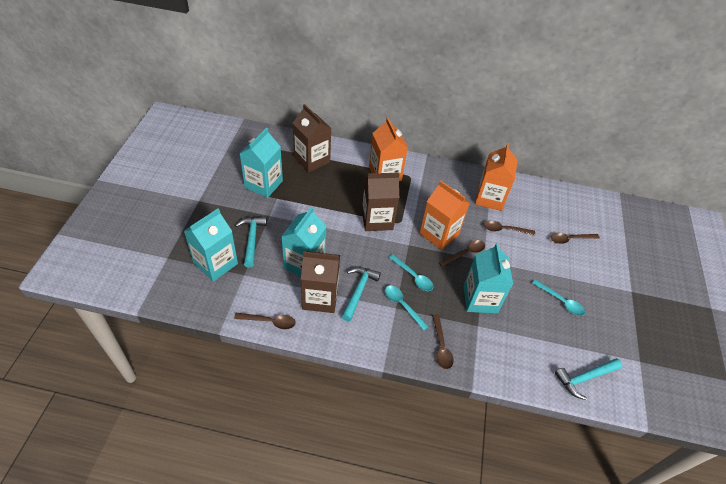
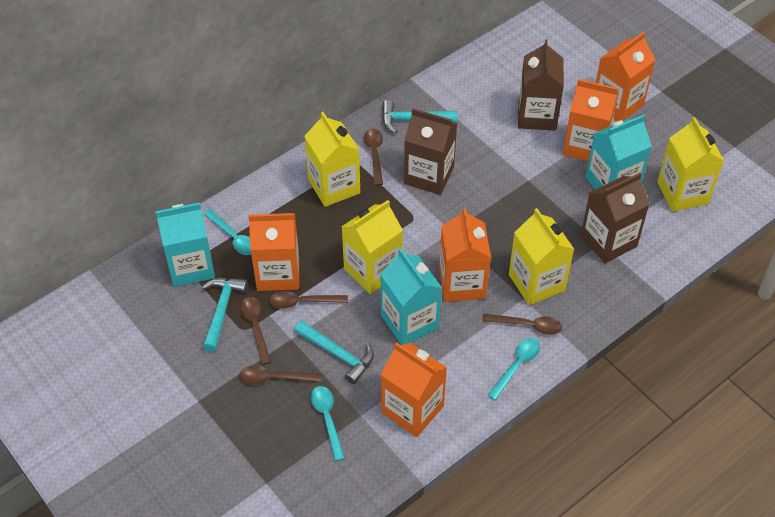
orange carton: [369,118,408,181] [419,180,470,250] [475,143,518,211] = 3 -> [248,213,299,291] [381,342,447,437] [439,207,491,302] [563,79,619,161] [596,32,656,121] = 5
turquoise carton: [184,208,238,282] [239,128,283,198] [281,207,327,276] [464,243,513,313] = 4 -> [156,202,215,287] [380,248,442,345] [585,115,652,190] = 3
yellow carton: none = 0 -> [305,112,360,207] [341,200,403,294] [509,208,574,305] [657,117,724,211] = 4

